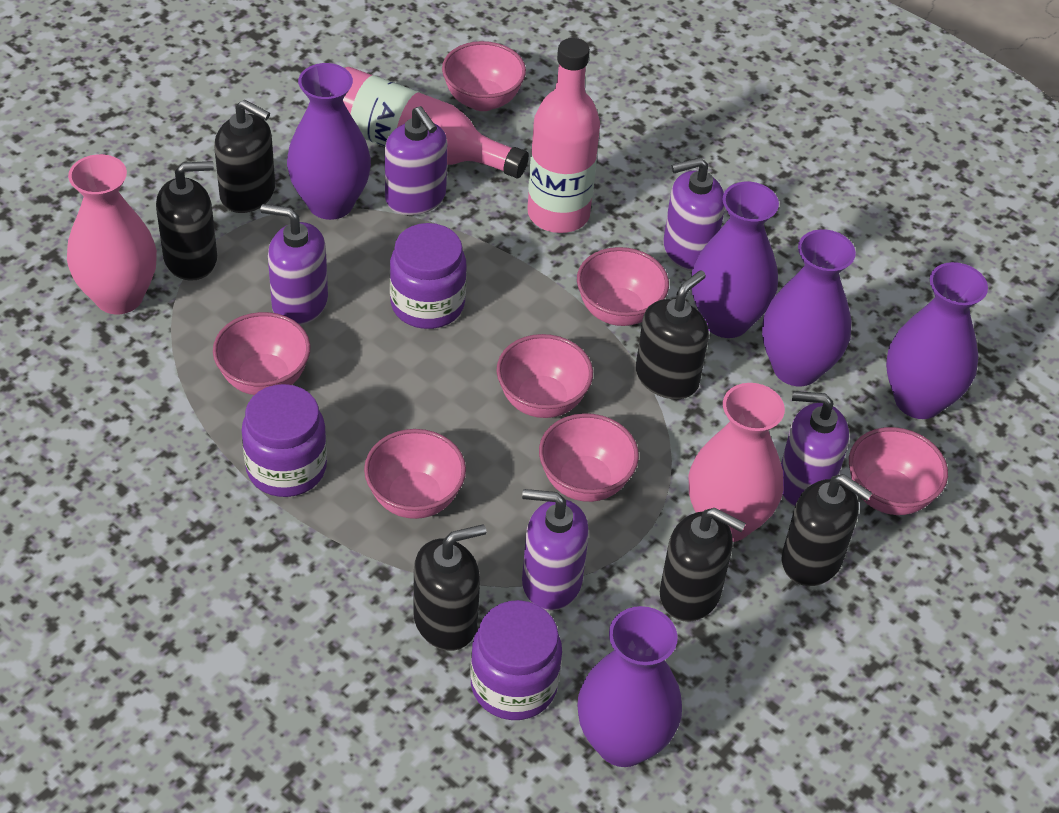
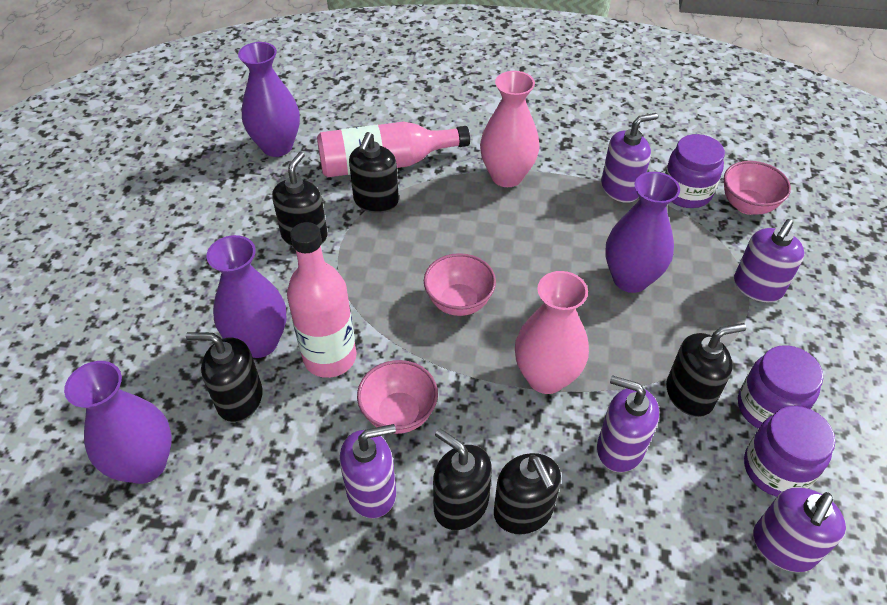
pink bowl: [213,312,311,395] [364,429,466,519] [442,41,526,111] [497,334,593,418] [539,413,639,502] [577,247,669,326] [849,427,948,515] = 7 -> [357,360,438,434] [424,253,496,316] [724,161,791,215] = 3
purple vase: [287,63,371,220] [577,606,682,767] [691,182,779,338] [762,229,856,386] [886,262,988,419] = 5 -> [64,361,172,484] [206,235,286,358] [238,42,300,157] [605,172,680,293] = 4

